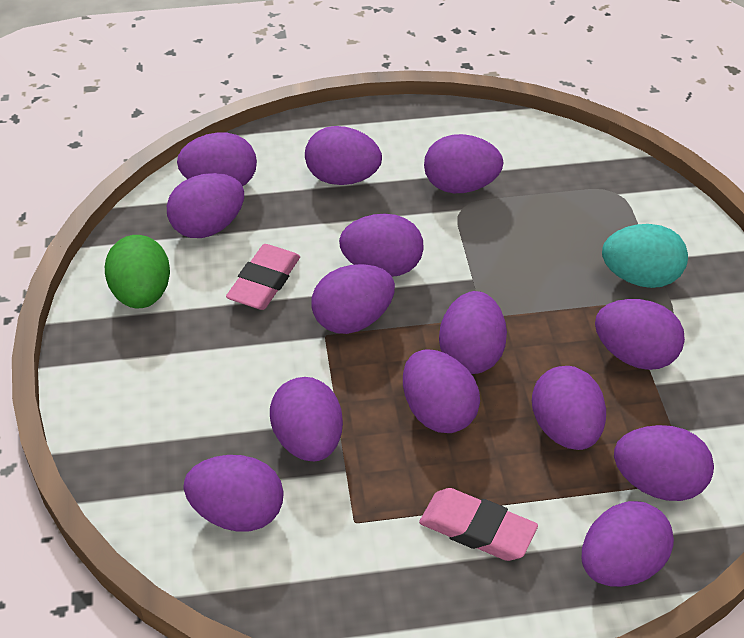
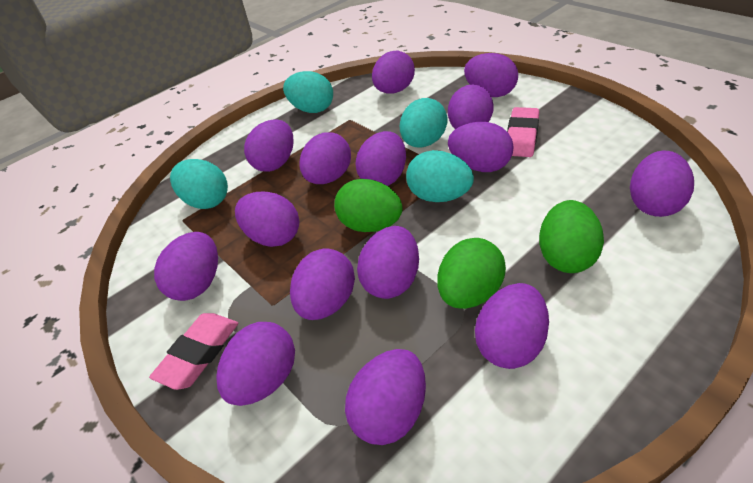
green egg: [105,235,170,308] = 1 -> [334,179,403,232] [437,238,506,309] [539,200,604,273] = 3
purple egg: [167,173,244,238] [177,133,257,186] [183,455,284,532] [270,377,343,461] [305,126,382,185] [312,264,395,334] [339,214,423,277] [403,349,480,433] [424,134,504,193] [439,291,507,374] [532,366,606,450] [582,501,674,587] [595,299,685,370] [614,425,714,501] = 14 -> [154,232,218,301] [216,322,295,406] [235,192,299,247] [244,119,294,172] [290,248,355,320] [300,132,351,184] [345,349,426,445] [355,131,406,186] [357,226,419,299] [372,51,415,94] [448,85,494,129] [448,122,514,172] [464,53,518,97] [475,283,549,369] [630,151,694,217] = 15
turquoise egg: [602,224,688,288] = 1 -> [170,159,228,209] [283,71,333,113] [400,98,447,148] [406,150,474,202] = 4

